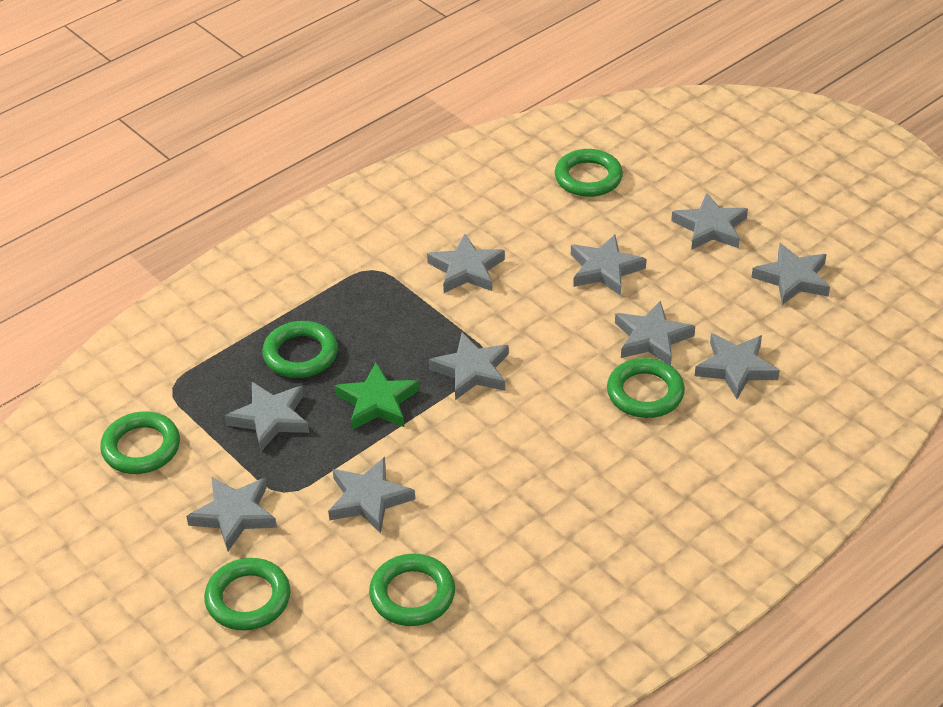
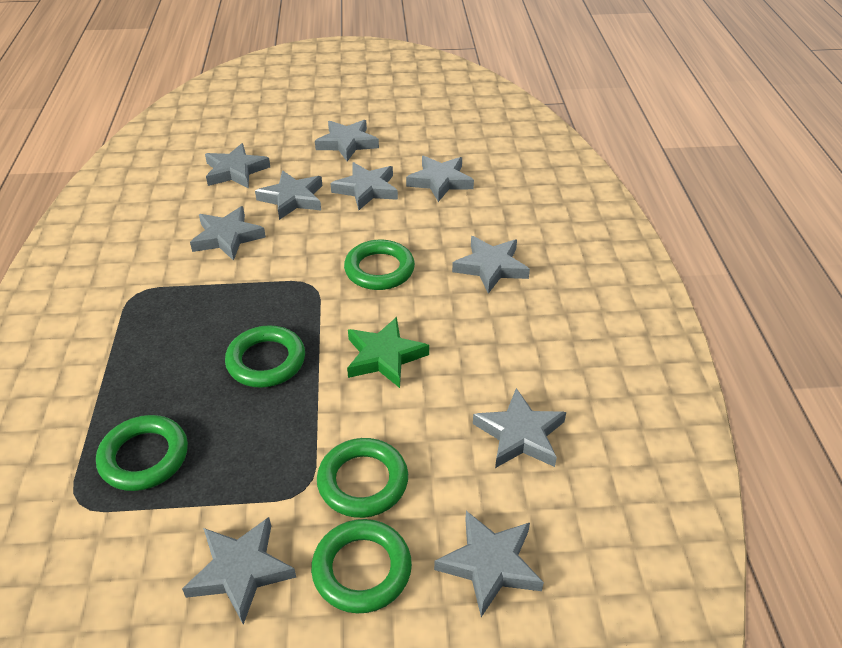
green ring: [100,411,180,474] [204,558,290,630] [262,321,338,378] [369,554,455,626] [555,149,623,197] [607,358,685,418] = 6 -> [96,415,188,491] [225,325,305,388] [311,519,412,614] [317,438,408,518] [344,239,415,290] = 5

